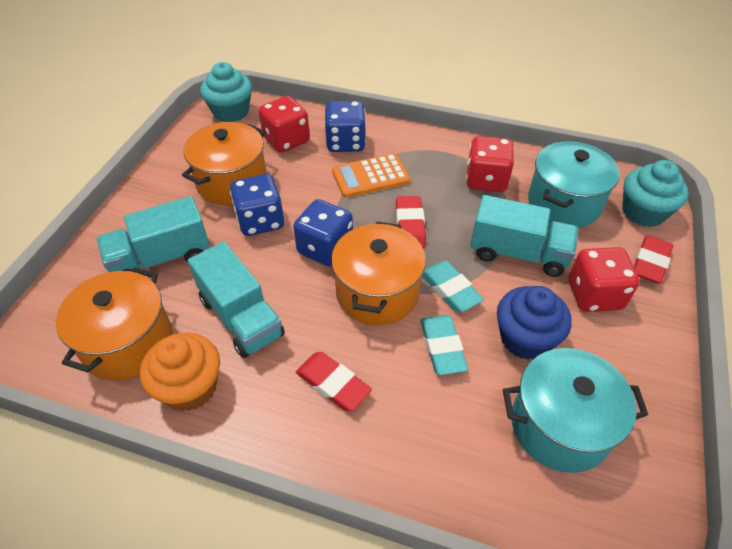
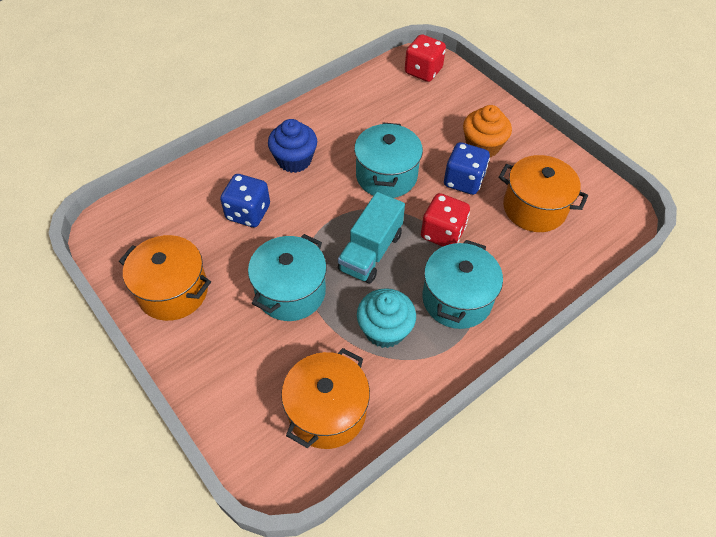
blue dice: [230,174,284,236] [293,199,353,267] [324,101,366,152] = 3 -> [220,174,270,227] [444,142,490,195] = 2
orange calculator: [332,153,410,198] = 1 -> none = 0
red dice: [259,96,310,152] [466,136,514,192] [569,247,640,312] = 3 -> [405,34,446,82] [421,193,470,247] = 2
red eraser: [296,352,372,411] [396,196,426,249] [634,235,673,284] = 3 -> none = 0
turquoise cupcake: [200,62,252,122] [622,160,689,227] = 2 -> [357,288,416,348] = 1
turquoise eraser: [421,315,468,375] [422,261,484,312] = 2 -> none = 0
turquoise pot: [503,348,648,473] [528,141,620,228] = 2 -> [248,234,327,321] [354,122,423,198] [422,240,503,329] = 3
turquoise truck: [97,196,210,272] [188,242,285,358] [470,195,579,277] = 3 -> [338,192,405,283] = 1

